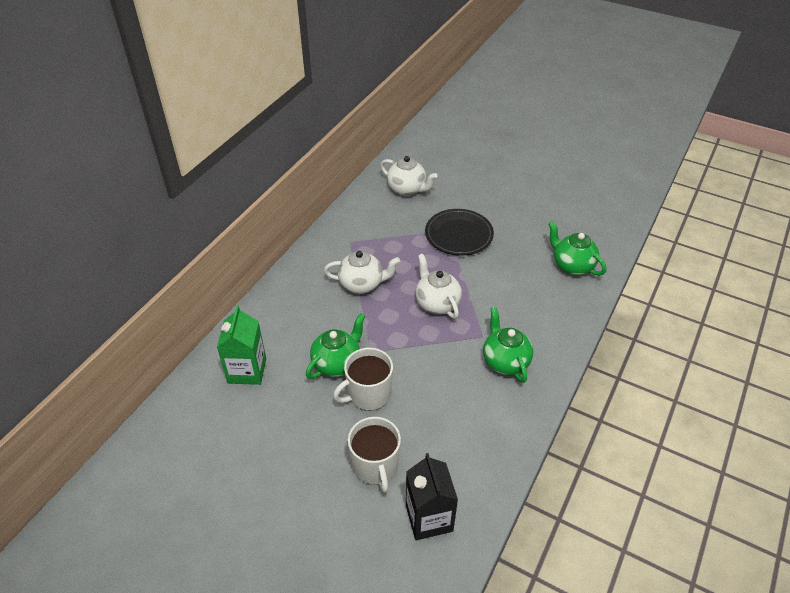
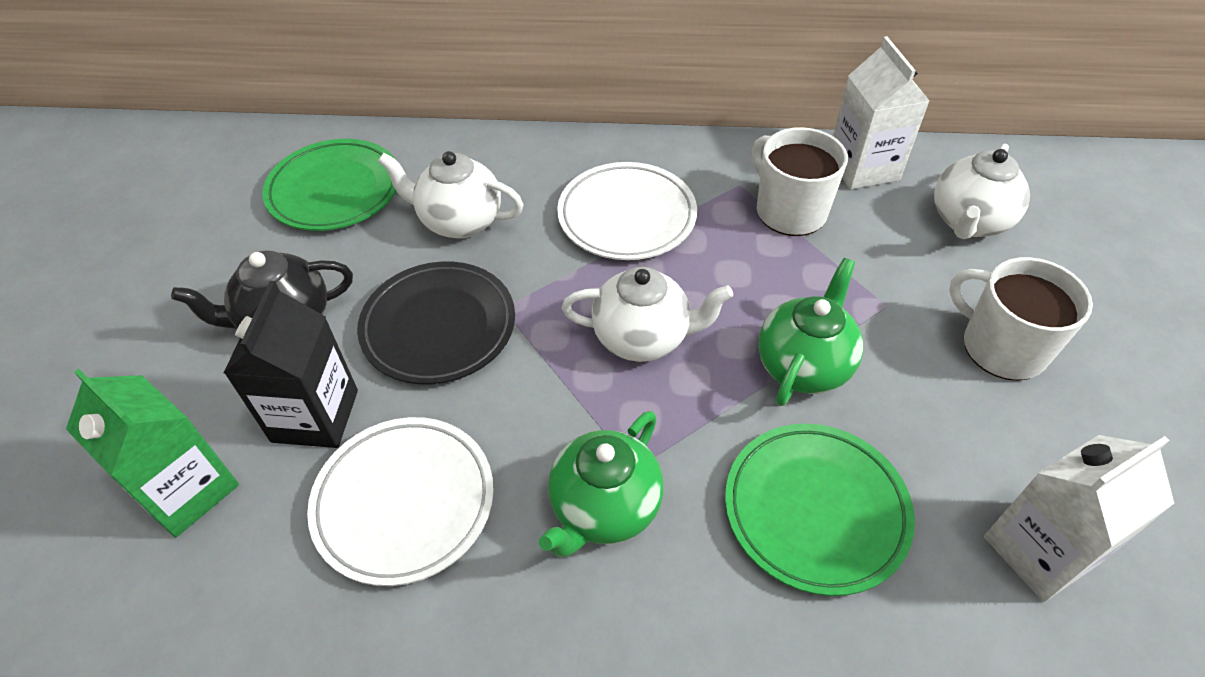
black teapot: none = 0 -> [171,250,353,329] = 1
green plate: none = 0 -> [262,139,396,231] [725,424,915,596] = 2
green teapot: [306,313,365,379] [483,307,533,383] [548,221,606,276] = 3 -> [539,411,664,557] [758,258,863,406] = 2
white carton: none = 0 -> [833,36,929,189] [984,435,1174,602] = 2
white plate: none = 0 -> [307,417,494,586] [557,162,697,260] = 2

